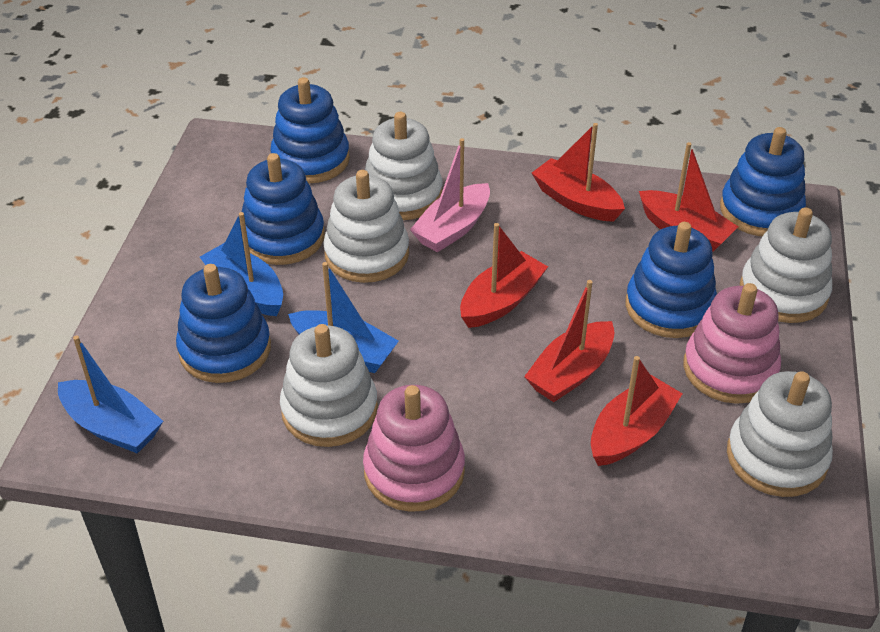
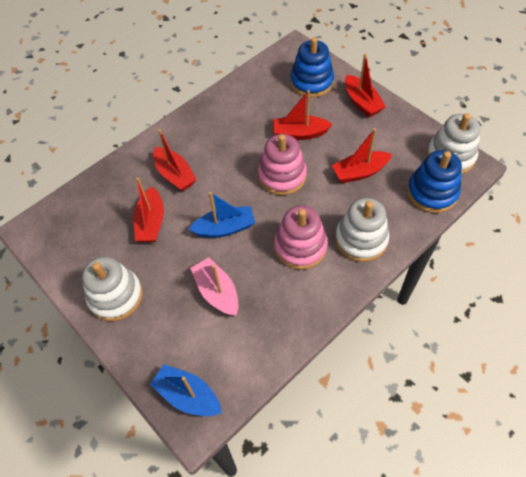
blue boat: [58,335,163,453] [200,212,283,316] [288,262,399,373] = 3 -> [150,364,222,416] [189,192,255,238] = 2
blue stacking toy: [176,264,271,383] [242,153,325,265] [270,77,350,184] [626,222,717,338] [720,127,806,236] = 5 -> [290,37,334,98] [407,150,462,213] = 2
white stacking toy: [280,324,378,447] [323,170,409,283] [365,112,443,220] [727,371,833,497] [740,207,832,323] = 5 -> [82,257,143,321] [335,198,389,262] [427,113,480,174] = 3

